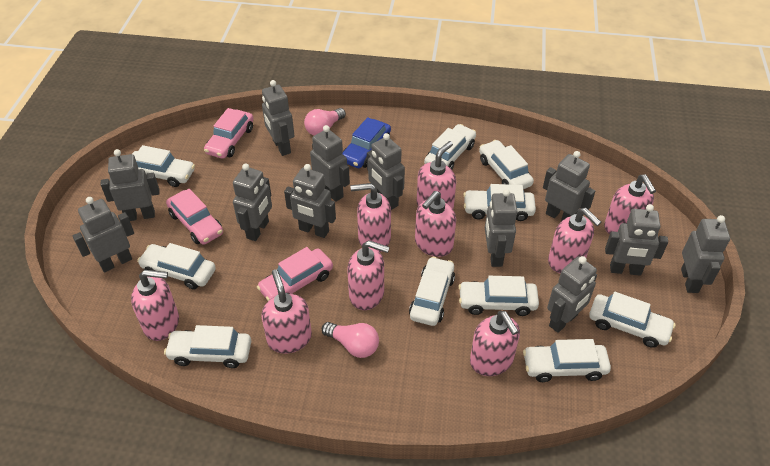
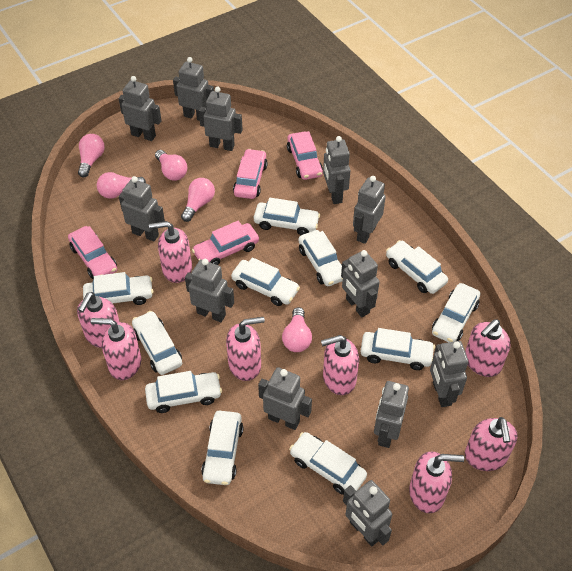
blue car: [342,117,391,168] = 1 -> none = 0
pink car: [166,189,223,245] [204,108,254,159] [257,247,333,301] = 3 -> [68,226,117,279] [192,221,259,265] [233,149,268,199] [287,131,323,180] = 4
pink light bulb: [304,108,346,136] [322,322,379,358] = 2 -> [78,134,105,178] [97,172,146,199] [155,150,187,181] [181,178,215,222] [282,307,312,352] = 5
pink soap dispenser: [131,270,179,341] [261,269,312,354] [347,240,390,310] [351,183,391,252] [415,191,456,257] [417,141,456,209] [470,311,520,376] [548,208,601,274] [604,174,656,235] = 9 -> [77,292,120,348] [91,318,141,380] [149,221,192,283] [226,317,265,381] [321,335,359,395] [409,451,465,513] [465,319,511,377] [465,417,517,471] = 8
white car: [132,145,195,187] [137,243,216,290] [164,325,251,368] [409,257,455,326] [424,124,476,170] [458,276,539,316] [463,184,536,221] [479,140,534,189] [523,339,611,382] [589,292,676,348] = 10 -> [83,272,153,305] [132,311,182,375] [145,371,222,413] [201,411,243,485] [231,257,300,306] [254,198,320,235] [289,432,367,495] [298,230,343,286] [360,328,435,370] [386,240,448,294] [432,283,480,342] = 11

